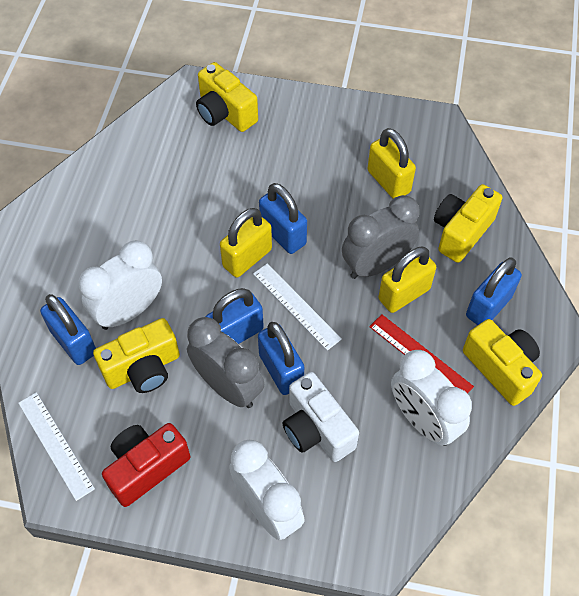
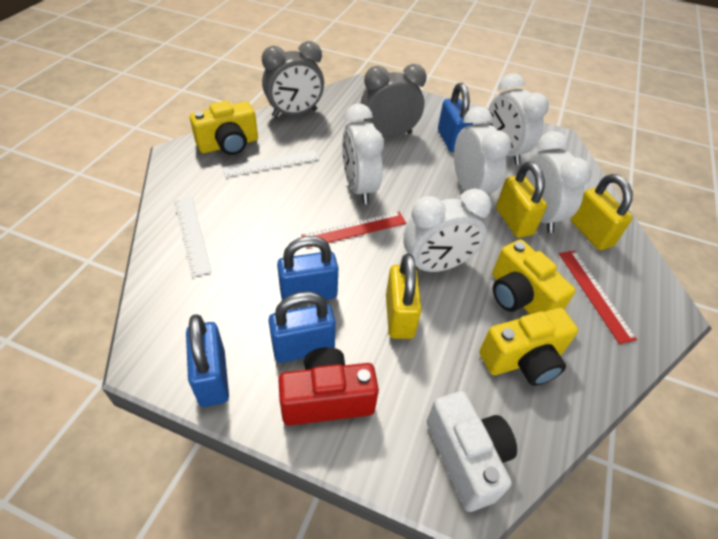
blue padlock: [40,294,96,365] [205,288,264,344] [258,322,304,395] [259,183,307,254] [466,258,522,325] = 5 -> [186,314,229,407] [268,292,336,363] [277,236,338,304] [438,83,473,152] = 4
red ruler: [369,314,474,394] = 1 -> [301,212,406,248] [559,250,637,344] = 2
white clock: [78,240,162,330] [229,440,305,540] [391,350,472,446] = 3 -> [342,103,384,204] [403,188,492,272] [454,106,511,194] [487,73,549,165] [525,131,592,233] = 5
yellow camera: [93,318,180,393] [196,62,258,132] [434,184,502,263] [463,319,542,406] = 4 -> [190,101,258,155] [479,308,578,386] [492,239,576,314] = 3

